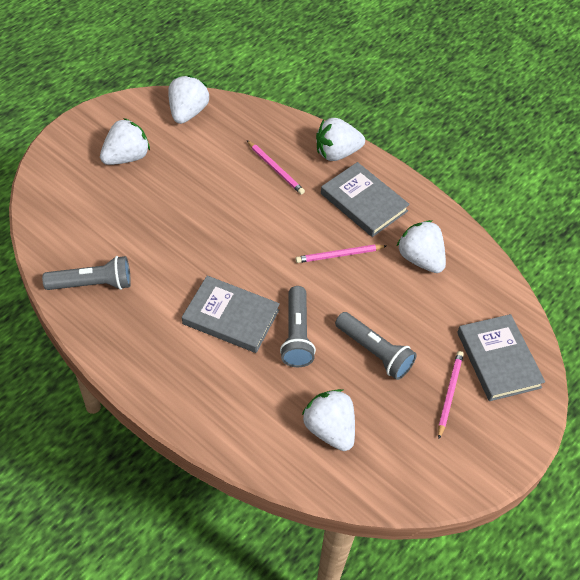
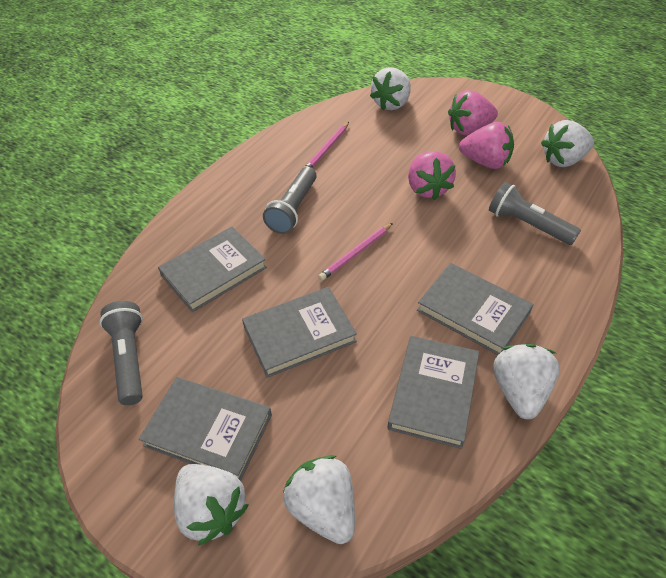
grey book: [182,275,280,353] [321,162,410,237] [457,314,545,401] = 3 -> [139,377,272,481] [158,227,267,312] [242,287,357,378] [388,336,479,449] [417,263,534,355] = 5
pink pencil: [247,140,305,195] [296,244,386,263] [438,351,464,439] = 3 -> [305,122,349,168] [318,223,393,281] = 2
pink strawberry: none = 0 -> [408,151,456,200] [448,90,498,135] [459,122,514,169] = 3

